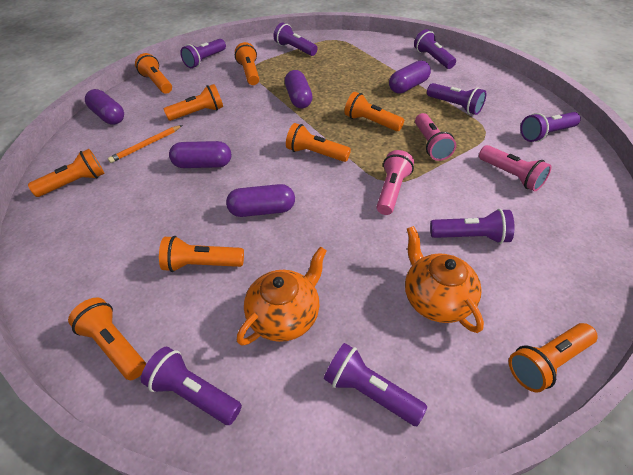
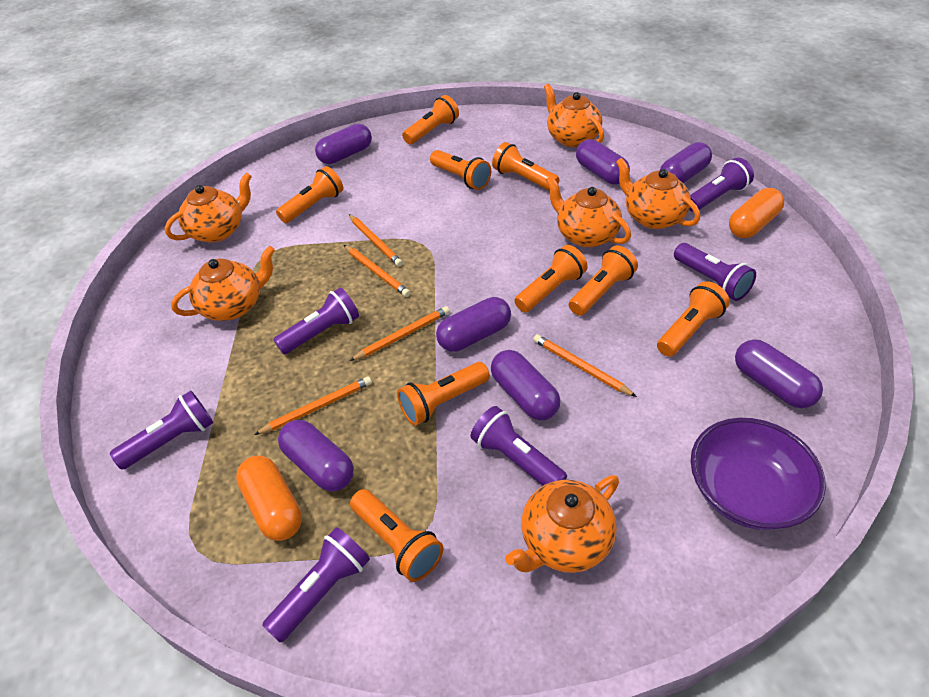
orange capsule: none = 0 -> [236,456,302,541] [729,188,784,238] = 2
orange pencil: [108,125,182,163] = 1 -> [254,376,372,435] [344,245,410,297] [349,214,403,266] [350,306,450,361] [533,334,637,397] = 5
orange teapot: [237,247,327,346] [405,226,484,333] = 2 -> [165,172,252,243] [171,246,275,321] [505,475,619,573] [544,84,604,147] [546,176,631,247] [616,158,700,229] = 6
pink flashlight: [377,150,414,215] [415,113,456,161] [479,145,552,191] = 3 -> none = 0
purple bowl: none = 0 -> [691,418,826,530] = 1
purple capsule: [85,89,124,125] [169,141,231,168] [226,184,295,217] [285,70,313,108] [389,60,431,94] = 5 -> [278,420,354,492] [315,124,372,164] [436,297,511,352] [491,350,560,420] [576,139,630,184] [660,142,712,183] [735,339,823,408] = 7
purple flashlight: [141,347,242,425] [180,39,226,68] [273,23,318,56] [324,343,427,426] [414,29,456,69] [427,83,486,115] [430,209,515,244] [520,112,581,142] = 8 -> [110,391,214,470] [262,527,370,643] [273,288,359,355] [470,406,567,486] [674,243,756,301] [689,158,754,212] = 6

